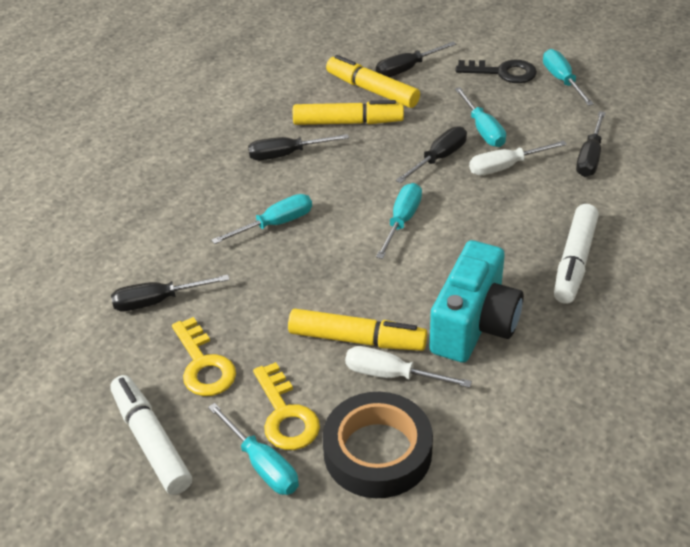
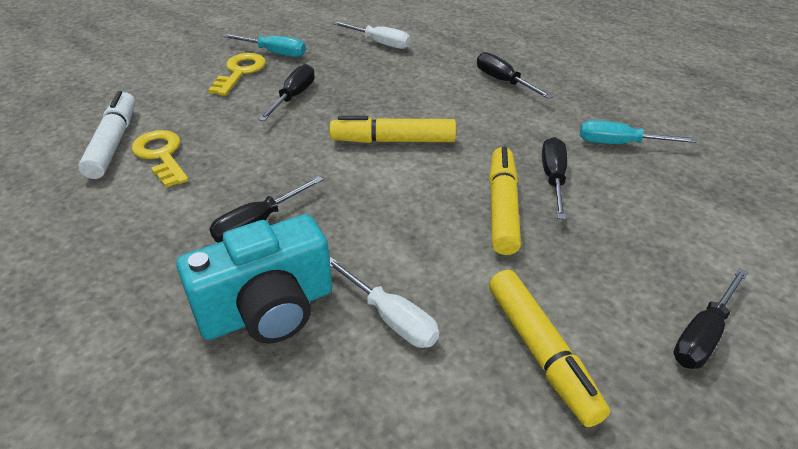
black key: [455,60,537,83] = 1 -> none = 0
black tape: [322,392,433,498] = 1 -> none = 0
turquoise screwdriver: [208,403,299,495] [211,194,312,244] [376,183,422,259] [455,87,506,147] [543,49,594,106] = 5 -> [222,34,306,57] [580,120,698,144] = 2
white marker: [110,375,192,495] [554,204,599,304] = 2 -> [78,91,135,179] = 1

